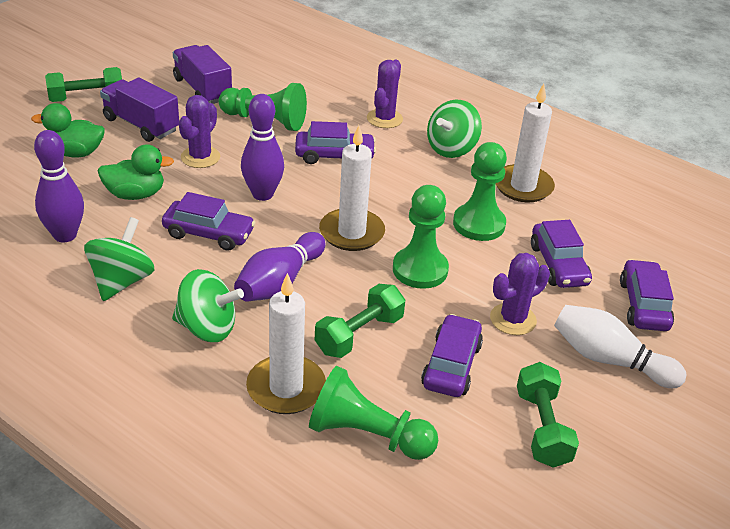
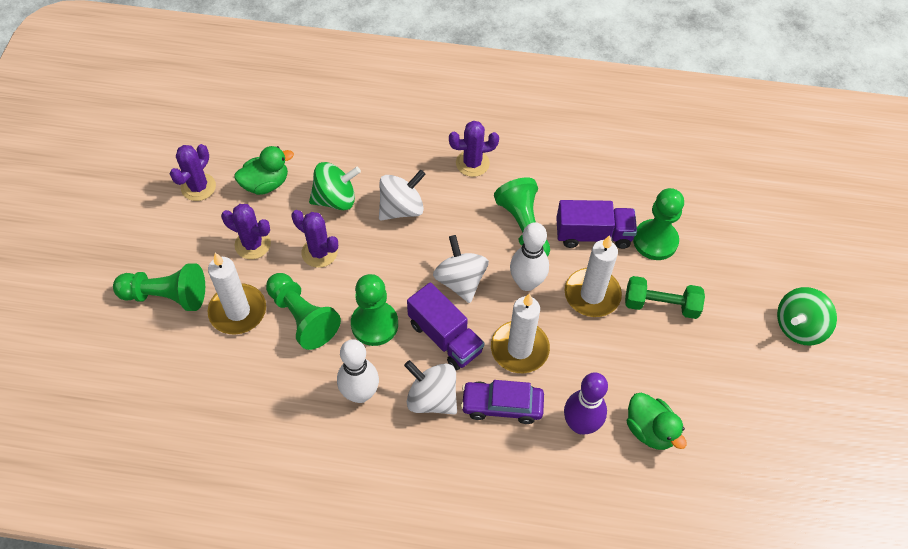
green dumbbell: [45,67,122,102] [315,284,405,358] [517,362,579,468] = 3 -> [625,276,705,319] = 1
green pawn: [219,83,307,131] [309,366,438,460] [393,185,449,289] [453,142,507,241] = 4 -> [113,263,205,311] [266,273,341,350] [351,274,398,346] [494,177,550,257] [633,188,684,260] = 5
green spinning top: [84,217,155,301] [172,269,244,342] [427,100,482,158] = 3 -> [309,162,361,210] [777,287,837,345] = 2
purple bowling pin: [34,130,84,242] [234,232,325,302] [241,94,284,201] = 3 -> [564,372,608,434] = 1
purple cactus: [179,95,220,168] [367,60,403,128] [490,253,550,335] = 3 -> [170,144,216,201] [221,204,271,259] [291,210,338,268] [449,121,499,177] = 4
purple car: [162,192,256,251] [295,121,376,164] [421,314,483,397] [531,220,592,288] [620,259,674,331] = 5 -> [461,380,544,424] = 1
white bowling pin: [554,305,687,388] = 1 -> [337,339,379,403] [510,222,549,291] = 2
white spinning top: none = 0 -> [379,170,426,221] [404,360,457,415] [433,235,489,303] = 3

